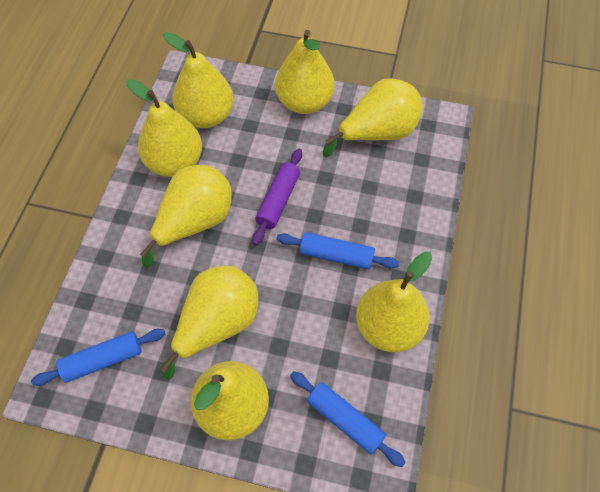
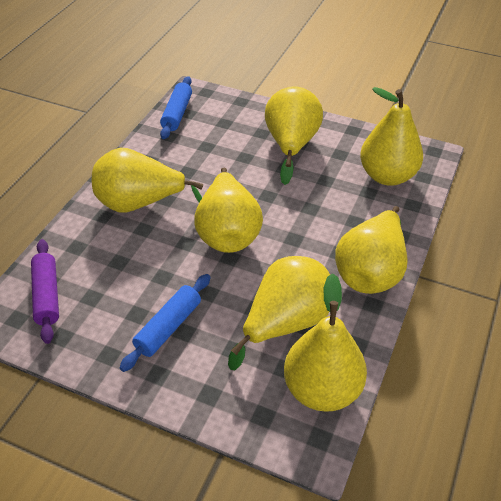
blue rolling pin: [31,329,165,386] [277,232,399,269] [290,371,406,467] = 3 -> [120,274,211,372] [160,76,192,139] = 2
yellow pear: [127,79,202,177] [140,165,232,268] [160,266,258,380] [163,32,234,128] [191,361,269,440] [275,30,335,114] [323,78,423,158] [356,252,432,352] = 8 -> [92,148,203,213] [194,167,263,253] [228,256,330,370] [265,86,323,185] [284,273,367,412] [335,206,407,294] [360,87,423,186] = 7

